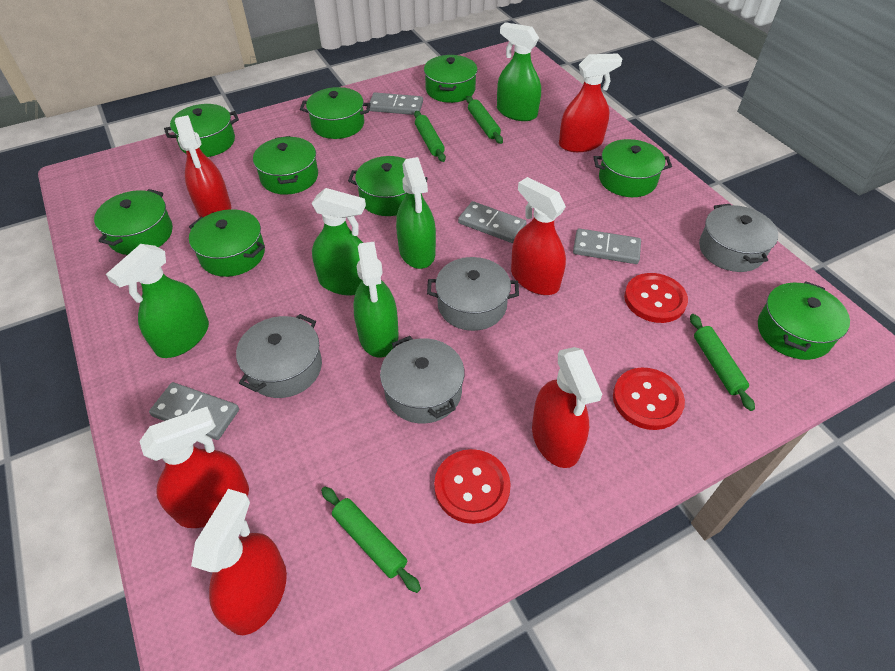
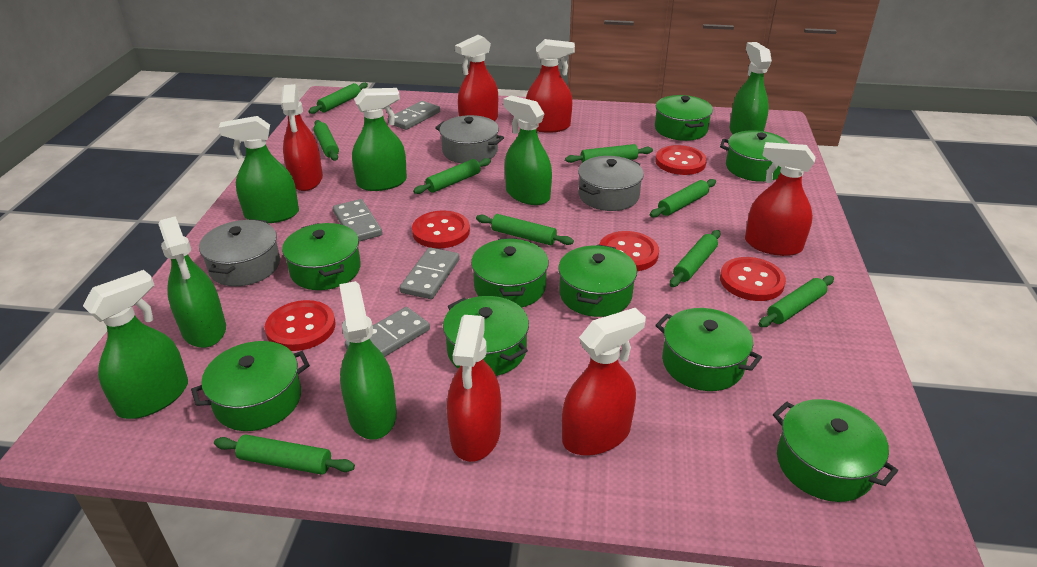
green rolling pin: [321,487,421,593] [414,111,446,162] [466,96,503,144] [690,314,755,411] = 4 -> [214,434,355,475] [309,83,368,114] [313,120,339,161] [413,158,491,194] [476,214,574,245] [565,144,653,163] [650,179,716,218] [670,230,721,287] [759,275,834,327] = 9
green spray bottle: [106,244,209,358] [311,188,366,295] [353,242,399,358] [396,157,436,269] [497,22,541,121] = 5 -> [83,270,188,419] [158,216,226,348] [219,116,299,223] [339,281,397,440] [352,88,407,191] [503,96,552,205] [730,42,772,134] = 7
grey pot: [236,314,322,398] [380,336,465,423] [427,257,519,331] [699,204,778,272] = 4 -> [199,219,280,286] [435,115,504,164] [578,156,644,211] = 3
red button: [434,449,511,524] [613,368,685,430] [624,273,688,323] = 3 -> [265,300,336,351] [412,211,470,248] [599,231,659,271] [655,145,707,175] [720,257,786,301] = 5

